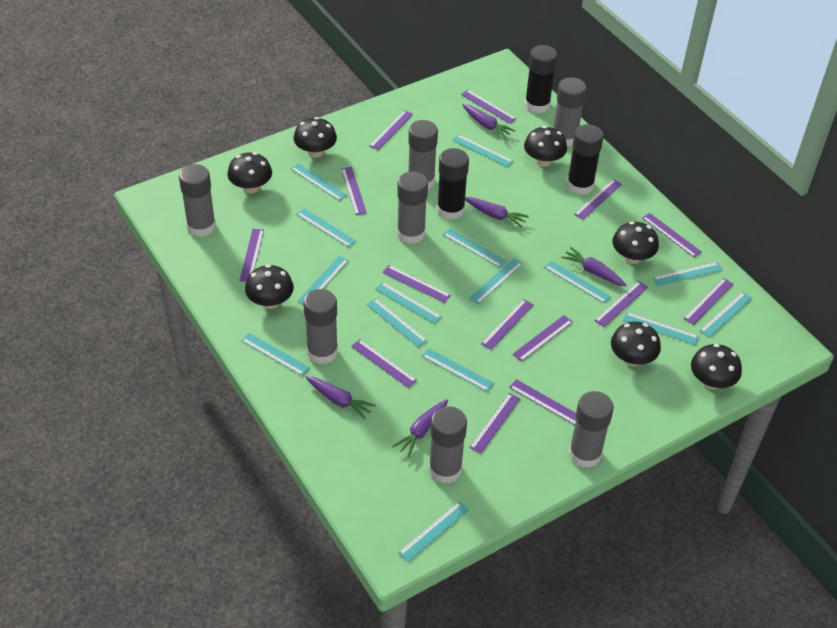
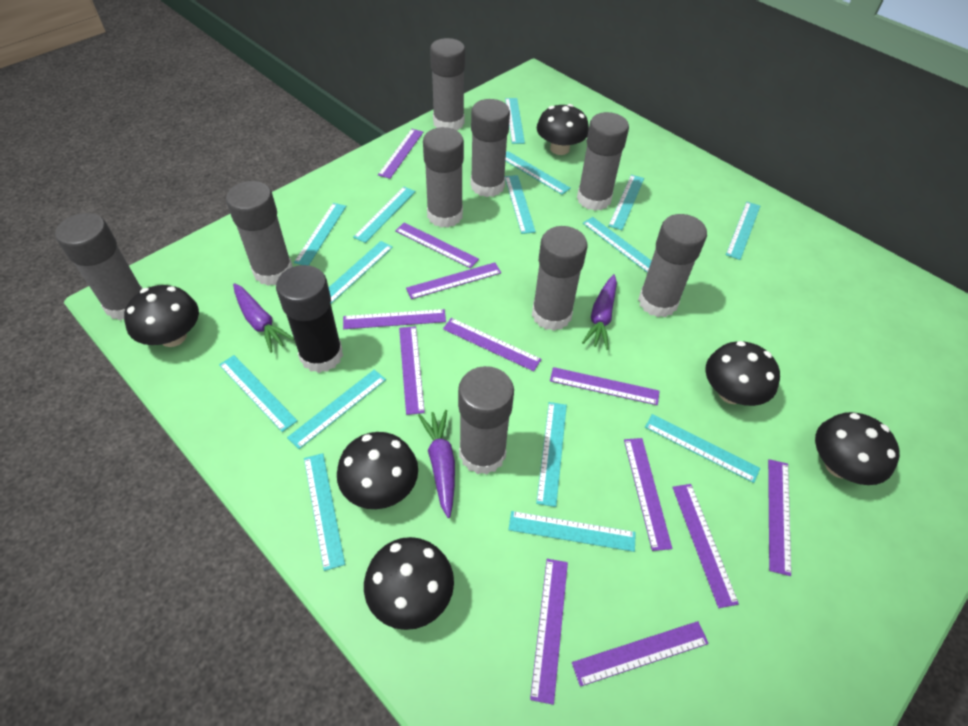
black glue stick: [437,148,469,220] [525,45,558,113] [567,124,604,195] = 3 -> [276,265,343,373] = 1
black mushroom: [227,152,272,193] [245,264,294,309] [294,117,337,158] [524,126,567,167] [611,322,661,366] [612,221,659,264] [691,344,742,389] = 7 -> [124,285,199,347] [337,432,418,509] [364,537,454,630] [537,104,589,155] [705,341,780,406] [815,412,900,485] = 6
grey glue stick: [179,164,216,237] [303,289,338,364] [397,172,428,244] [408,120,438,190] [429,406,467,483] [553,77,587,147] [569,391,614,468] = 7 -> [55,213,143,320] [226,181,293,286] [423,127,464,228] [430,38,465,130] [458,366,514,475] [471,99,510,197] [532,226,587,331] [577,112,629,211] [638,214,707,317] = 9
purple carrot: [305,376,376,419] [392,399,448,457] [462,104,516,139] [465,197,529,228] [561,247,627,286] = 5 -> [233,283,294,353] [418,410,455,518] [582,274,617,350] = 3
purple ruler: [239,229,264,282] [341,167,367,215] [351,339,417,388] [369,110,413,150] [383,265,451,303] [461,90,516,124] [469,393,521,454] [481,299,534,350] [509,379,576,425] [512,315,573,362] [574,179,622,220] [594,281,648,327] [642,213,702,257] [684,278,733,325] = 14 -> [343,309,446,329] [378,129,423,179] [395,223,479,268] [399,326,425,415] [406,262,501,299] [443,318,542,371] [530,559,568,705] [550,367,660,405] [572,621,709,687] [624,438,672,551] [672,484,739,608] [768,459,791,576] = 12

